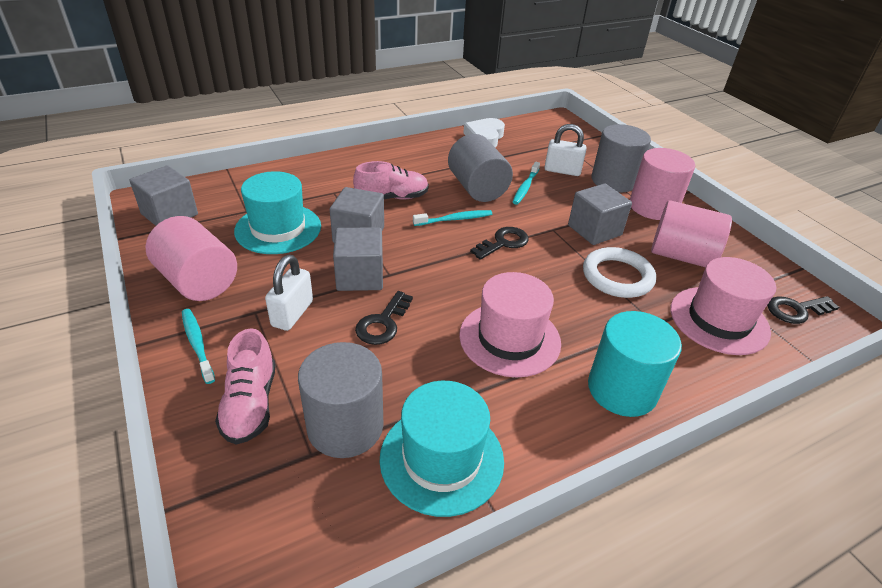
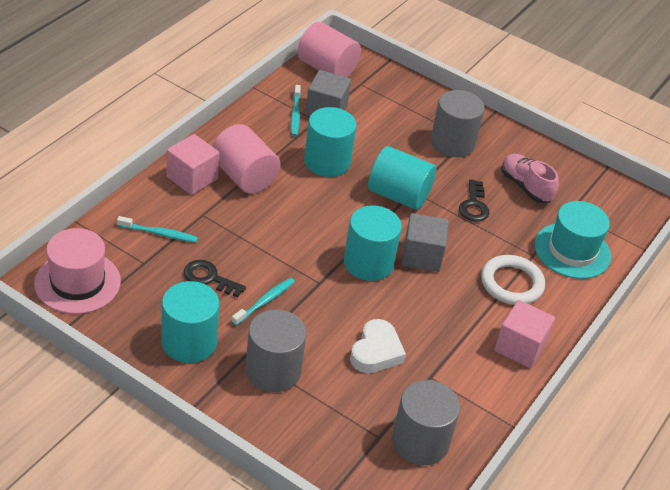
black key: [355,291,413,345] [470,227,529,260] [767,296,839,324] = 3 -> [184,260,246,297] [459,179,489,222] = 2
grey cube: [130,165,198,226] [330,187,384,243] [333,228,383,291] [568,184,632,245] = 4 -> [305,70,351,116] [402,213,449,272] = 2
pink cube: none = 0 -> [167,134,219,195] [494,300,555,368] = 2
pink cylinder: [146,216,237,301] [630,148,695,220] [651,200,732,267] = 3 -> [212,124,281,194] [297,22,361,77] = 2
pink hat: [459,272,561,377] [670,257,776,355] = 2 -> [34,228,121,314] = 1
pink shoe: [215,328,276,445] [353,161,429,200] = 2 -> [501,153,559,203] = 1
turquoise cylinder: [588,311,682,417] = 1 -> [161,281,220,363] [304,107,357,177] [344,205,402,281] [368,146,436,210] = 4
turquoise hat: [234,171,321,254] [379,381,504,517] = 2 -> [535,201,611,279] = 1
white padlock: [265,255,313,331] [545,124,587,176] = 2 -> none = 0

